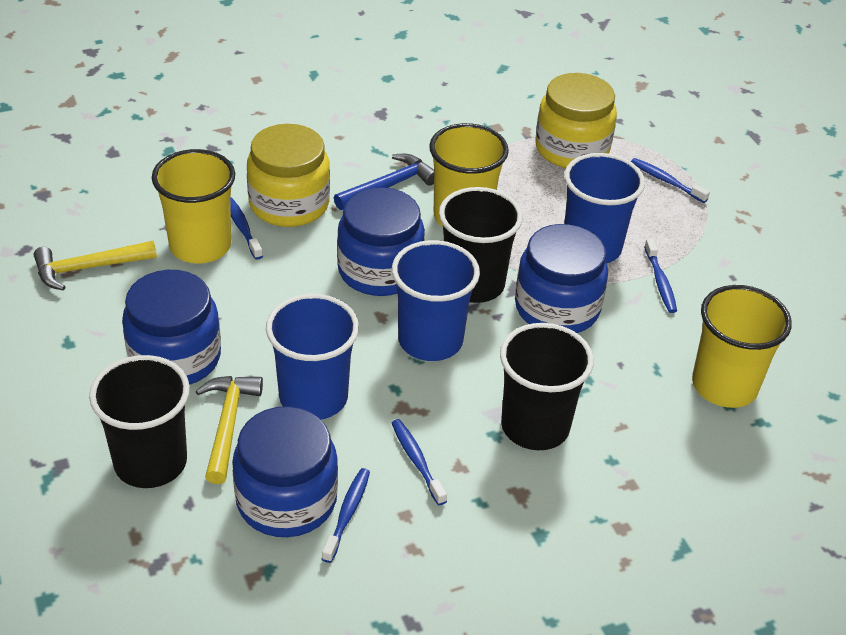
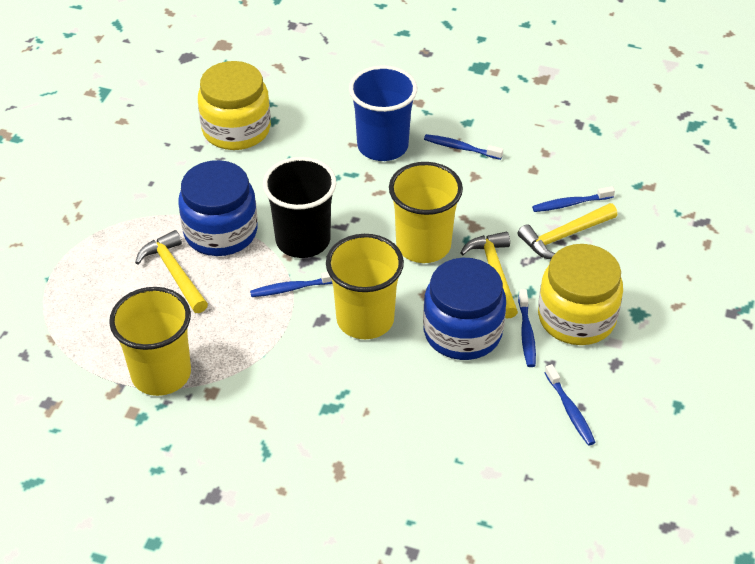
black cup: [89,355,190,488] [439,187,523,303] [500,323,594,450] = 3 -> [263,157,336,258] = 1
blue cup: [266,294,359,420] [392,240,480,361] [564,153,645,263] = 3 -> [349,65,417,161] = 1
blue hammer: [334,154,434,210] = 1 -> none = 0
blue jar: [122,270,221,385] [232,406,338,537] [337,187,425,296] [515,224,608,333] = 4 -> [178,160,258,256] [423,258,506,360] = 2
yellow hammer: [34,241,157,291] [195,376,263,484] = 2 -> [135,230,208,313] [460,231,518,319] [518,203,617,259] = 3

